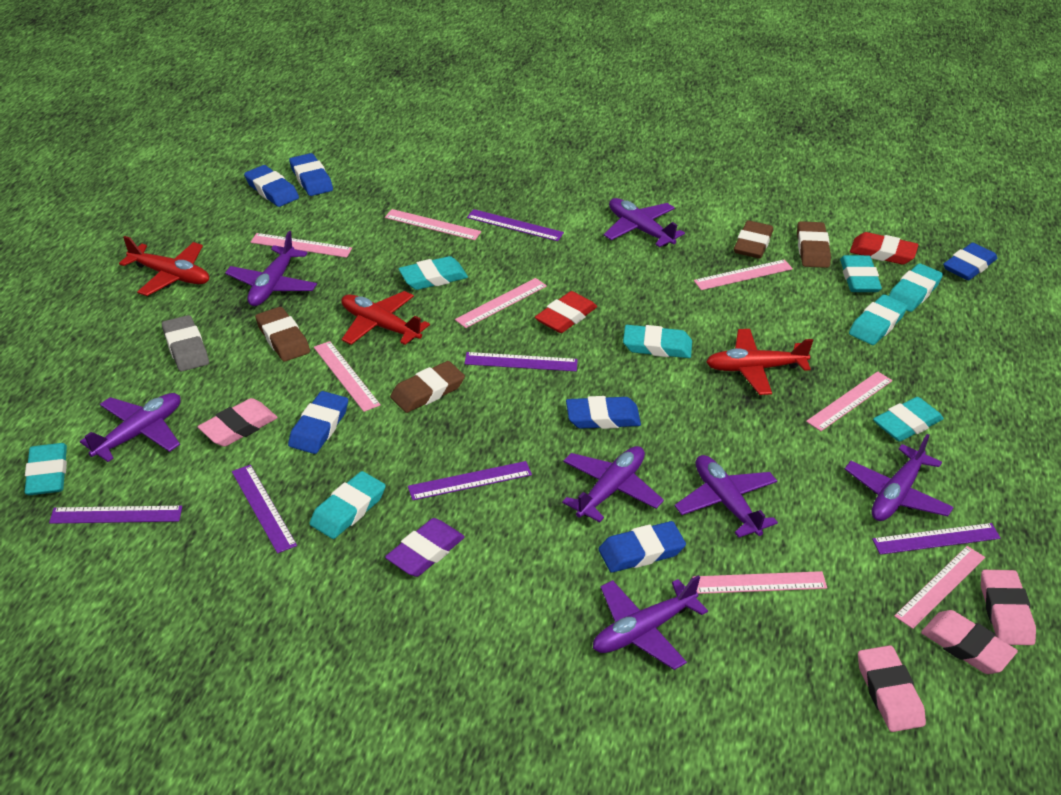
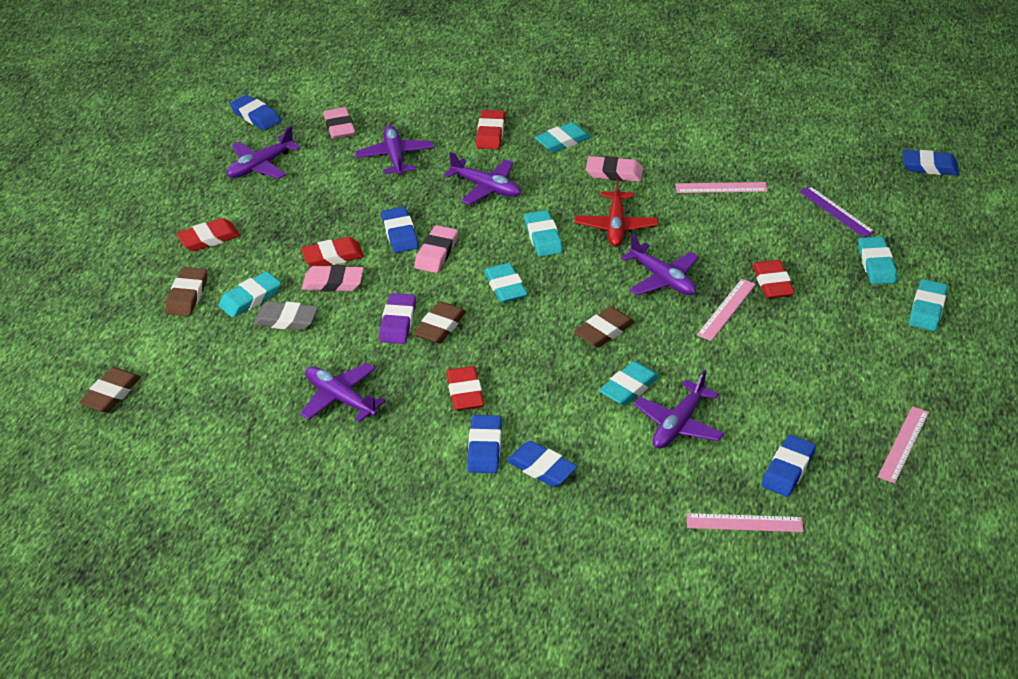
pink ruler: [251,233,352,258] [314,341,381,412] [385,209,481,240] [455,278,547,328] [692,571,827,594] [694,259,793,290] [806,371,892,431] [894,546,985,629] = 8 -> [676,182,768,193] [687,513,804,532] [697,279,756,341] [878,406,929,483] = 4
purple plane: [80,393,181,462] [225,231,317,306] [562,446,664,522] [593,575,708,670] [604,198,685,247] [675,455,778,538] [845,434,954,521] = 7 -> [227,126,301,179] [300,363,386,422] [355,125,434,176] [444,152,521,205] [621,234,699,295] [634,370,724,449] = 6
purple ruler: [49,506,182,524] [232,465,297,553] [408,461,532,500] [464,352,578,371] [467,209,564,241] [872,523,1001,555] = 6 -> [799,186,875,238] = 1
red eraser: [535,291,597,333] [850,232,918,265] = 2 -> [176,218,240,251] [301,237,364,266] [446,366,484,411] [476,110,505,149] [753,260,795,299] = 5
red plane: [119,236,209,296] [341,291,430,345] [706,329,813,395] = 3 -> [575,176,658,247] = 1
turquoise eraser: [25,443,67,495] [310,471,386,539] [398,256,468,290] [623,325,692,358] [840,255,882,292] [849,294,908,345] [873,397,944,442] [889,263,943,312] = 8 -> [218,271,281,318] [484,263,527,303] [524,210,563,257] [535,122,591,153] [599,361,660,406] [858,237,897,284] [909,279,948,331] = 7

